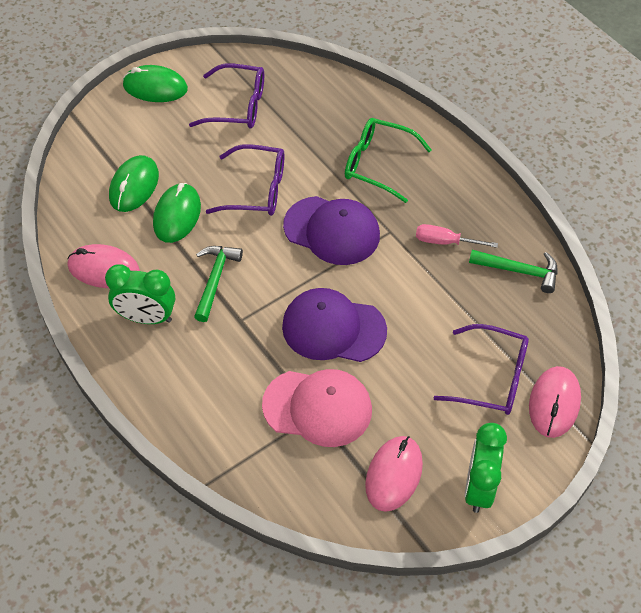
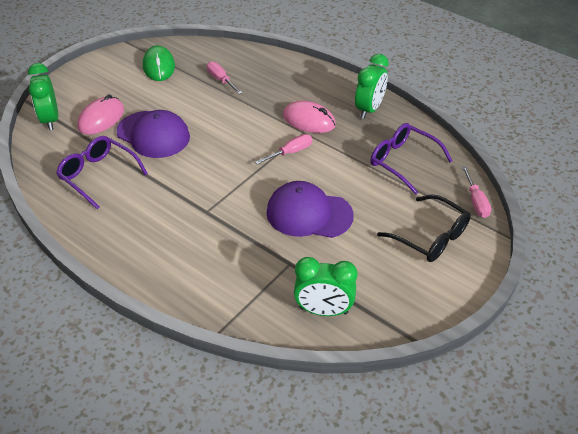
black glasses: none = 0 -> [377,195,471,262] = 1
green clock: [105,264,175,324] [465,423,507,513] = 2 -> [28,63,58,130] [294,257,358,316] [355,54,389,119] = 3
green glasses: [345,118,432,203] = 1 -> none = 0
green hammer: [194,246,243,322] [469,250,557,293] = 2 -> none = 0
green mouse: [109,155,159,212] [123,65,188,102] [153,183,201,243] = 3 -> [143,45,175,81] = 1
pink cap: [262,369,372,447] = 1 -> none = 0
pink mouse: [68,244,140,288] [365,436,423,512] [529,366,581,438] = 3 -> [77,94,124,135] [283,101,336,133] = 2
pink screwdriver: [416,224,498,248] = 1 -> [207,61,242,94] [255,134,312,165] [462,166,491,218] = 3
purple glasses: [189,63,264,129] [206,144,284,216] [434,324,529,415] = 3 -> [56,136,148,210] [370,123,452,195] = 2

